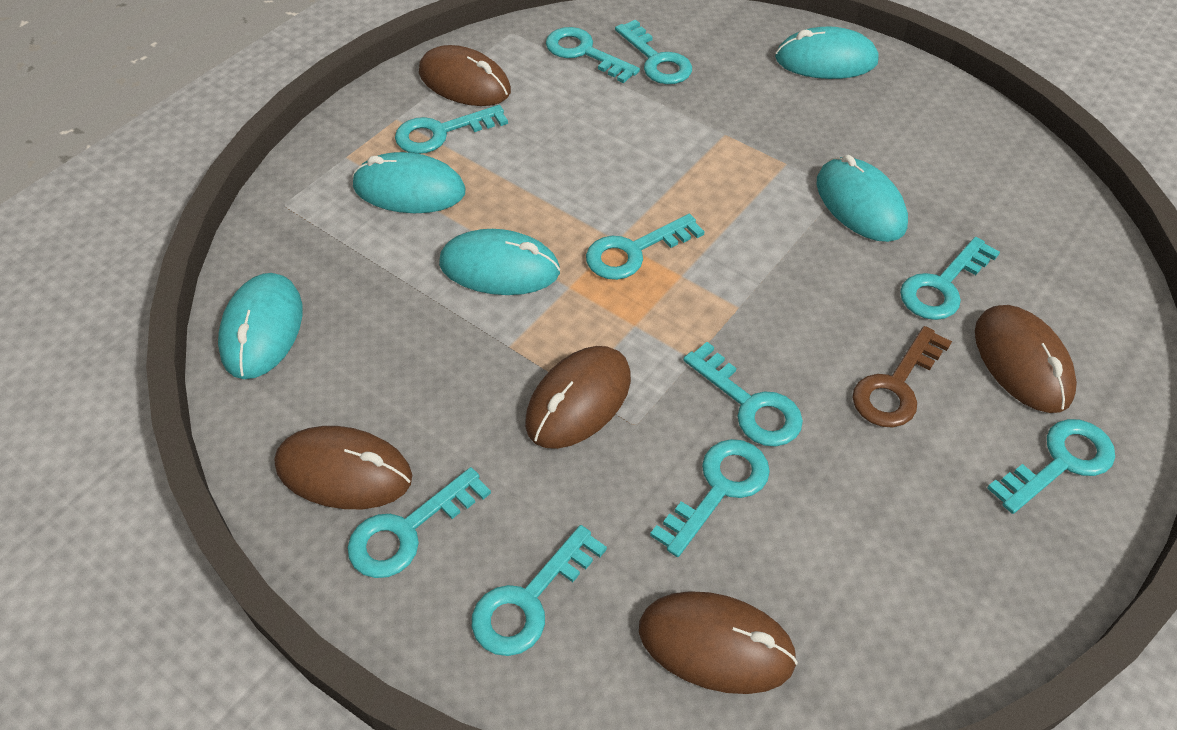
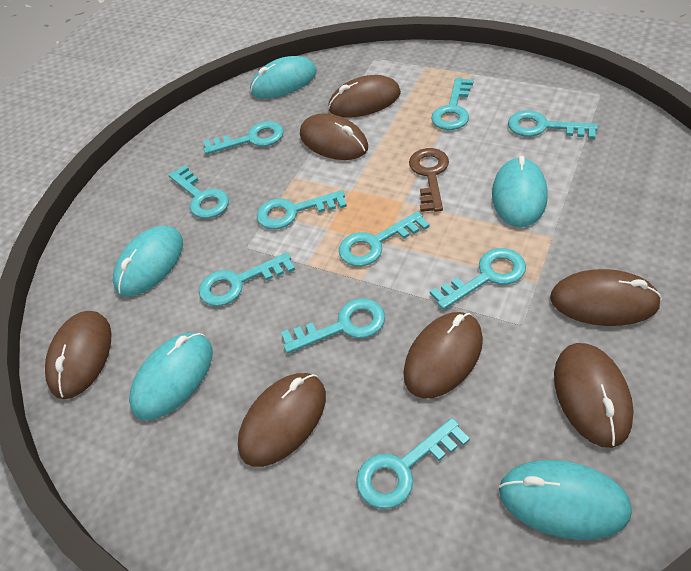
brown mouse: [274,426,412,509] [419,45,511,106] [525,346,631,449] [639,591,798,694] [975,305,1077,413] = 5 -> [45,311,111,399] [238,373,326,467] [300,113,368,160] [328,75,401,118] [403,312,483,398] [550,269,662,326] [554,343,634,448] = 7

